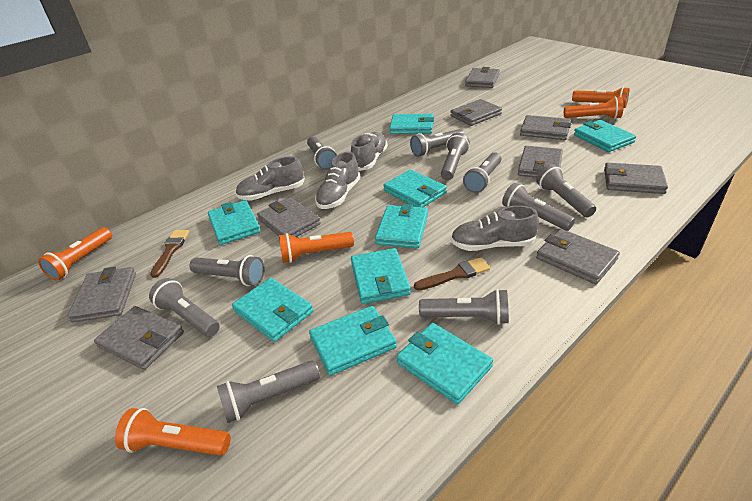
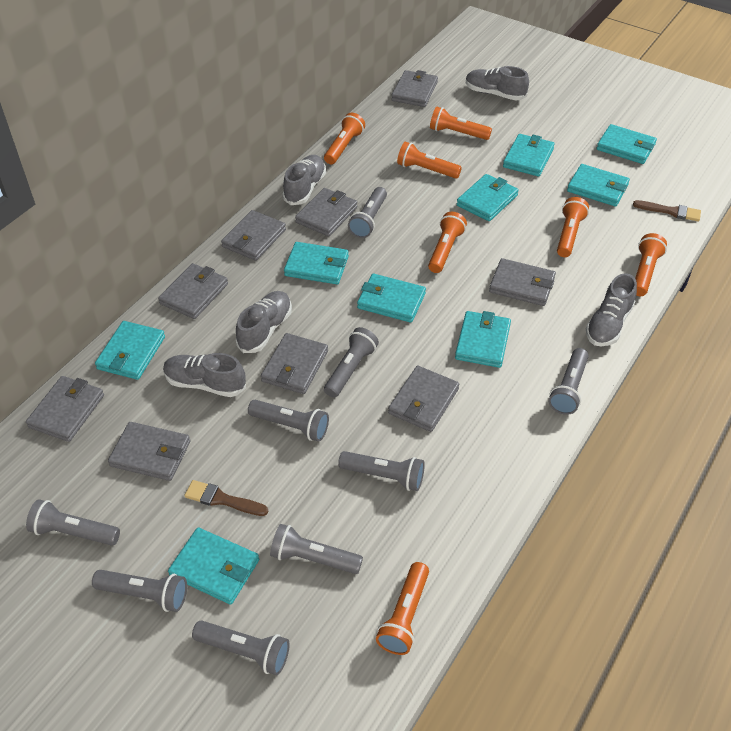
grey flashlight: [149,278,220,337] [189,255,265,286] [217,360,320,423] [307,136,337,170] [410,129,464,157] [419,289,509,325] [441,133,470,180] [463,152,501,193] [502,183,575,231] [536,164,596,217] = 10 -> [26,499,120,546] [92,570,187,612] [192,620,290,675] [248,400,329,442] [270,524,363,574] [324,327,379,398] [338,451,425,491] [348,187,387,238] [549,348,589,415] = 9
grey shoe: [235,156,305,200] [315,152,361,209] [351,132,388,171] [451,205,539,251] = 4 -> [163,353,246,397] [236,291,292,353] [283,155,326,205] [466,66,529,100] [586,273,637,346] = 5
orange flashlight: [38,227,112,281] [115,408,230,456] [279,232,354,263] [564,97,623,119] [572,87,630,108] = 5 -> [324,113,365,164] [376,562,429,655] [397,142,462,179] [428,212,467,273] [430,107,492,140] [557,197,589,257] [635,233,667,296] = 7

